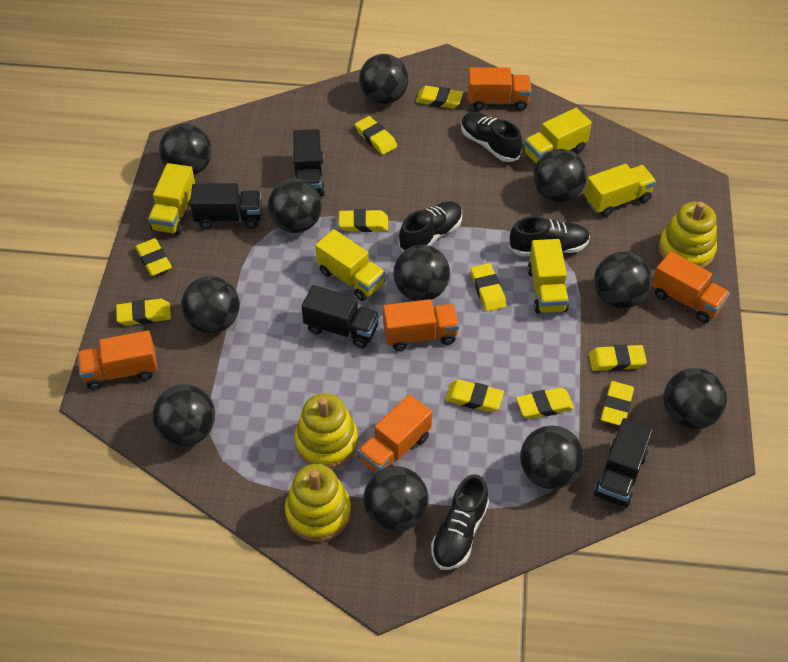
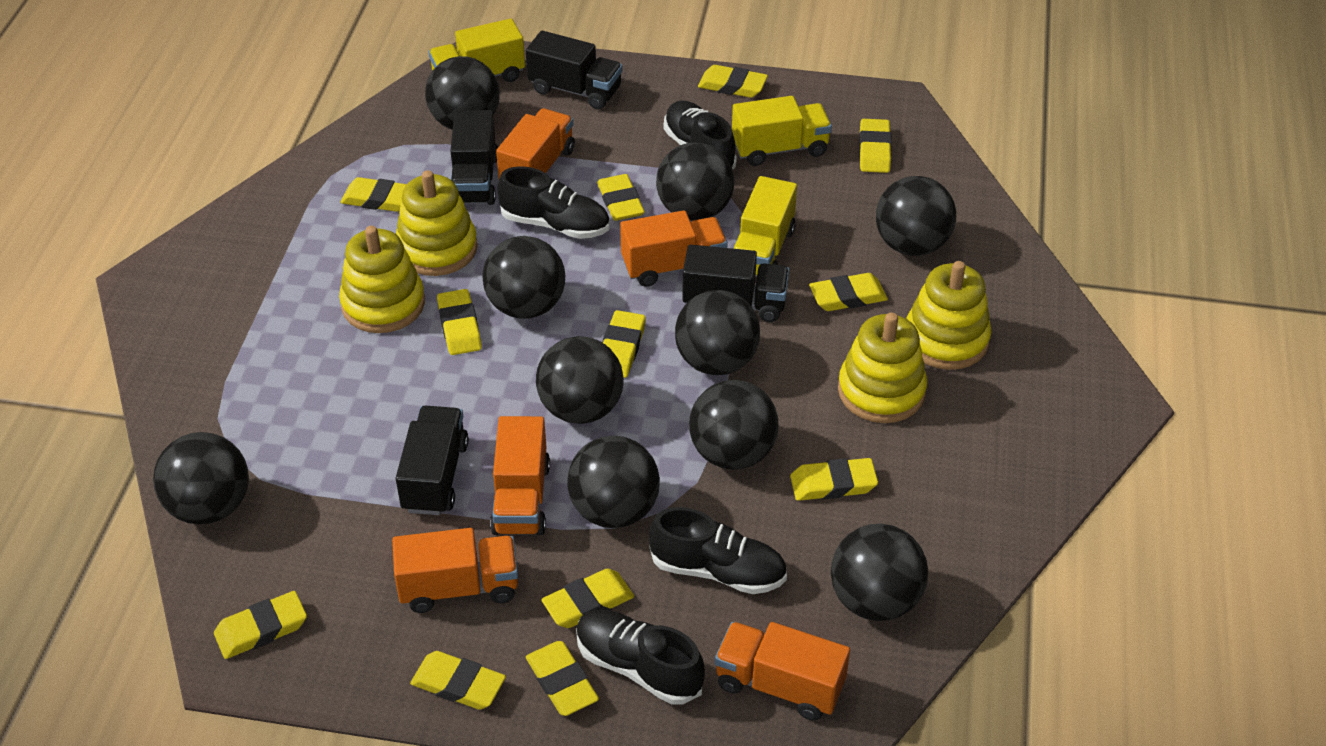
black ball: [152,384,215,446] [159,124,212,175] [181,276,240,334] [268,178,322,233] [359,54,409,104] [363,466,429,532] [393,245,450,301] [520,425,584,489] [533,149,587,203] [594,252,652,309] [663,368,727,429] = 11 -> [153,432,249,524] [425,56,500,130] [482,236,565,319] [536,336,623,424] [567,436,660,528] [656,142,735,221] [675,290,760,375] [689,380,779,470] [831,524,928,621] [876,176,956,256] = 10
yellow eraser: [116,299,171,326] [135,238,172,276] [339,209,388,232] [355,116,397,155] [416,86,463,109] [445,380,504,412] [471,263,506,311] [516,387,574,419] [589,345,647,371] [601,381,634,426] = 10 -> [214,591,307,659] [340,177,407,212] [410,651,506,710] [437,289,482,355] [526,641,599,716] [541,568,634,628] [597,174,645,221] [602,310,646,378] [698,65,768,98] [790,458,878,501] [809,273,888,311] [859,119,892,173] = 12
yellow stacking toy: [285,464,351,541] [295,393,358,468] [659,202,717,268] = 3 -> [339,226,425,333] [396,170,478,276] [838,313,927,423] [906,261,992,370] = 4
yellow truck: [148,163,195,235] [315,229,386,301] [524,108,592,163] [527,239,569,314] [585,164,656,217] = 5 -> [429,18,525,82] [732,96,832,166] [733,176,797,276] = 3

